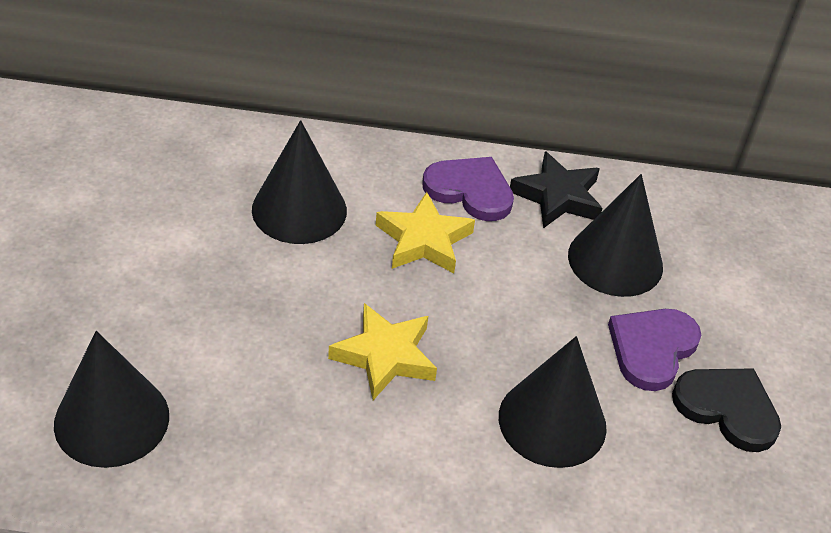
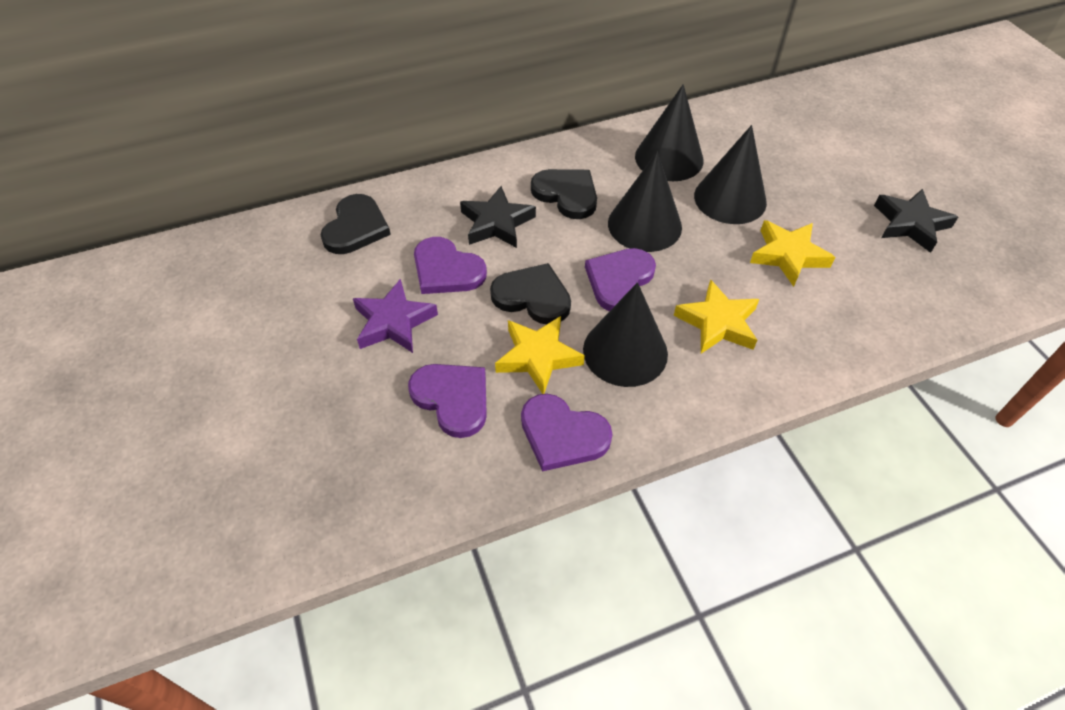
black heart: [672,368,781,452] = 1 -> [321,194,391,254] [490,263,571,324] [531,169,597,219] = 3
black star: [510,151,602,228] = 1 -> [460,186,536,248] [874,189,958,253] = 2
purple heart: [422,157,514,221] [608,309,701,391] = 2 -> [408,364,487,438] [414,237,487,294] [521,394,612,471] [585,248,656,311] = 4
purple star: none = 0 -> [353,279,438,353] = 1
yellow star: [328,303,437,400] [376,192,475,273] = 2 -> [495,316,585,394] [674,279,759,354] [750,220,835,287] = 3

